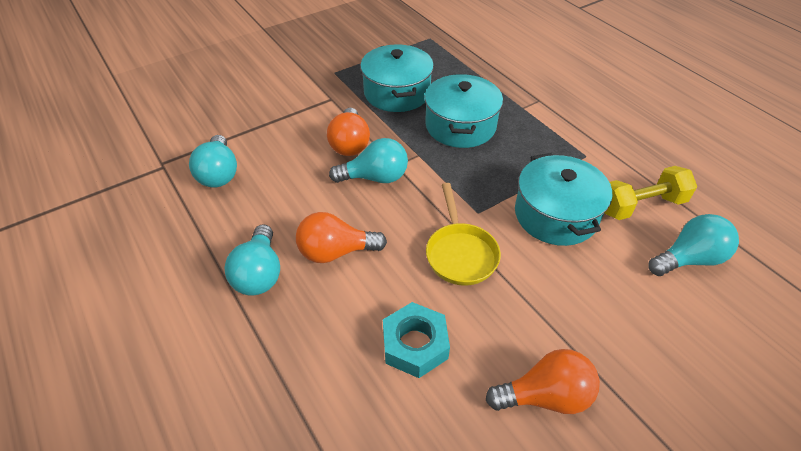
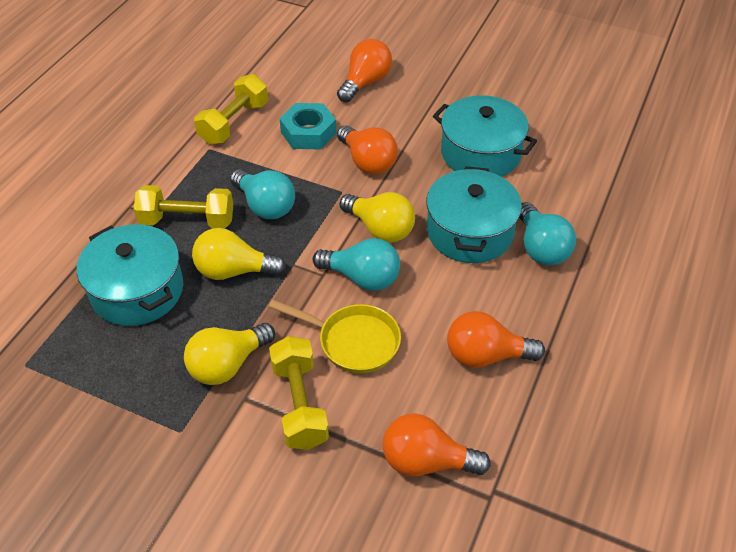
orange light bulb: [296,212,387,263] [327,108,370,156] [486,349,600,414] = 3 -> [337,39,392,102] [337,125,398,175] [383,413,491,477] [447,311,545,368] = 4
turquoise light bulb: [189,135,237,187] [224,224,280,296] [329,138,408,183] [648,214,739,276] = 4 -> [230,169,295,219] [313,238,400,291] [519,202,576,265] = 3
yellow dumbbell: [605,166,697,220] = 1 -> [134,185,233,229] [194,74,268,144] [269,336,329,450] = 3
yellow light bulb: none = 0 -> [184,323,275,385] [192,228,286,280] [340,192,415,242] = 3

